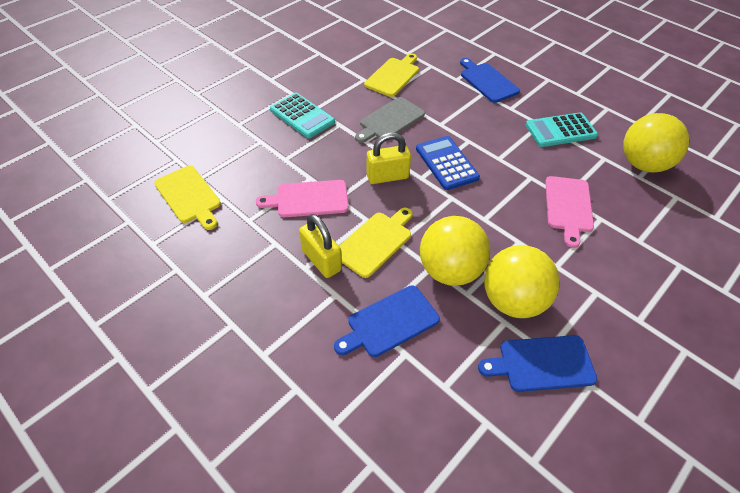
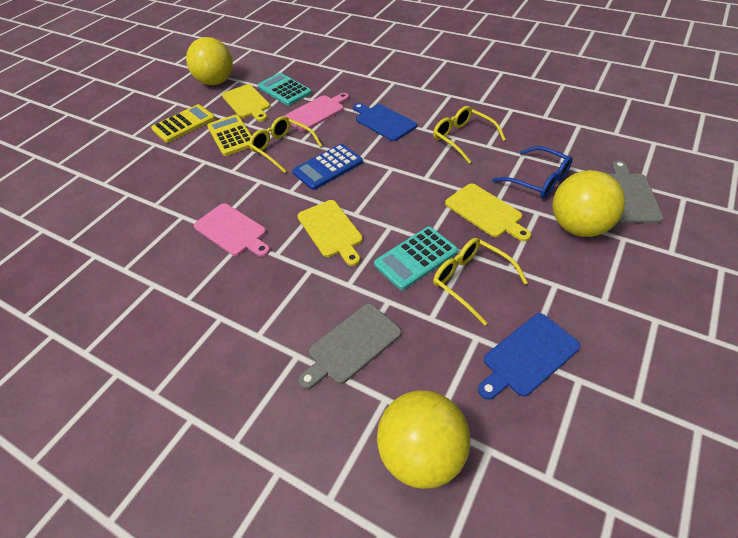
blue cutting board: [334,285,440,357] [460,58,520,103] [478,335,597,392] = 3 -> [353,103,417,141] [478,313,580,400] = 2
blue glasses: none = 0 -> [492,146,573,199] = 1
grey cutting board: [355,97,425,143] = 1 -> [298,304,401,389] [608,160,663,223] = 2
yellow calculator: none = 0 -> [151,104,215,143] [207,114,252,156] = 2
yellow glasses: none = 0 -> [249,116,322,173] [433,106,506,164] [433,238,528,325] = 3
yellow padlock: [299,214,342,278] [366,132,411,184] = 2 -> none = 0

